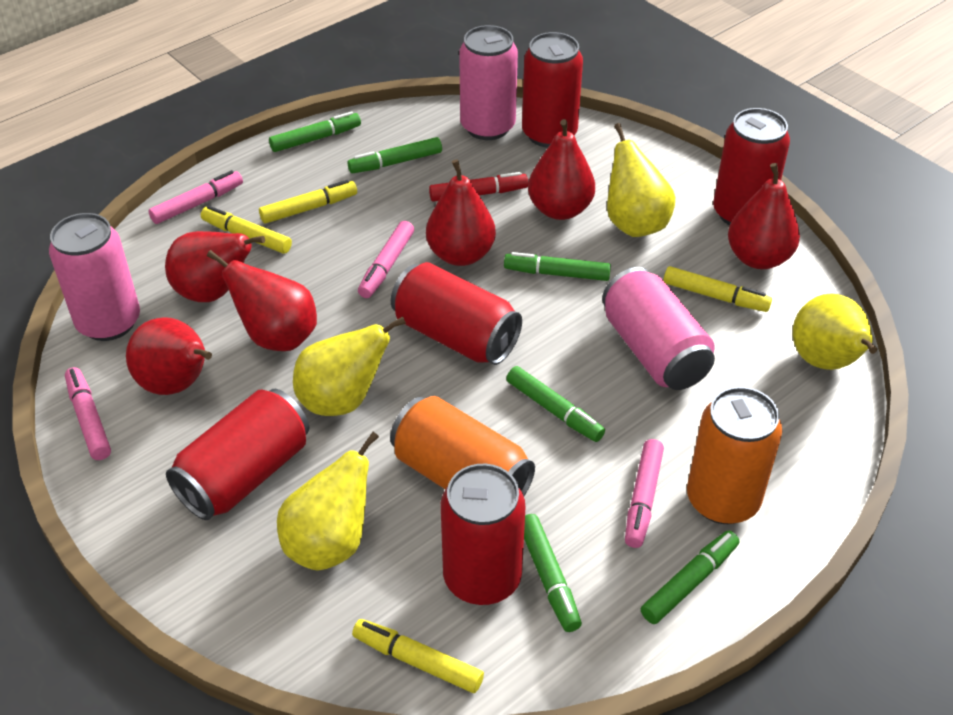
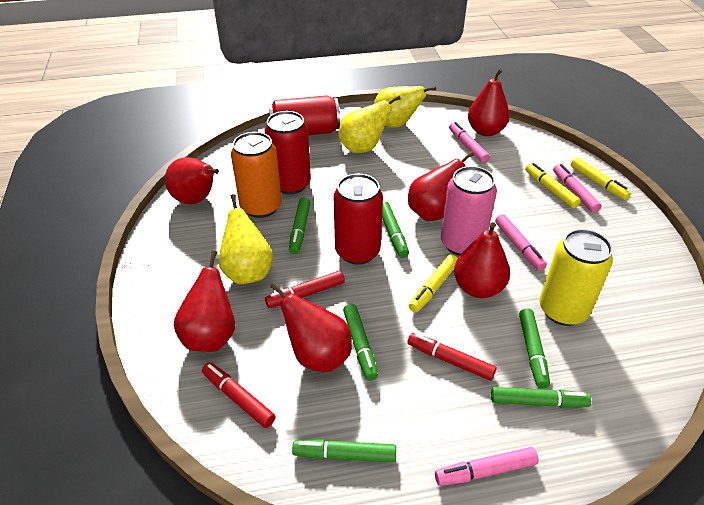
orange can: [390,396,535,496] [687,387,782,524] = 2 -> [231,132,282,218] = 1
pink can: [49,213,140,341] [459,25,518,140] [602,267,715,390] = 3 -> [441,166,497,256] = 1
red can: [166,389,309,520] [391,262,522,365] [441,464,525,605] [522,32,583,148] [713,108,790,225] = 5 -> [264,111,311,194] [269,95,340,135] [333,174,383,265] = 3
red marker: [429,172,528,202] = 1 -> [202,362,276,428] [265,271,345,308] [407,333,497,381] = 3
yellow can: none = 0 -> [540,229,613,326] = 1
yellow marker: [201,206,292,254] [259,180,357,224] [352,619,484,693] [663,266,772,312] = 4 -> [409,254,458,312] [525,163,581,208] [571,157,631,200] = 3
yellow pear: [277,432,379,571] [293,316,406,416] [607,123,675,237] [793,293,877,370] = 4 -> [218,194,273,284] [339,96,401,153] [374,86,436,128] = 3

